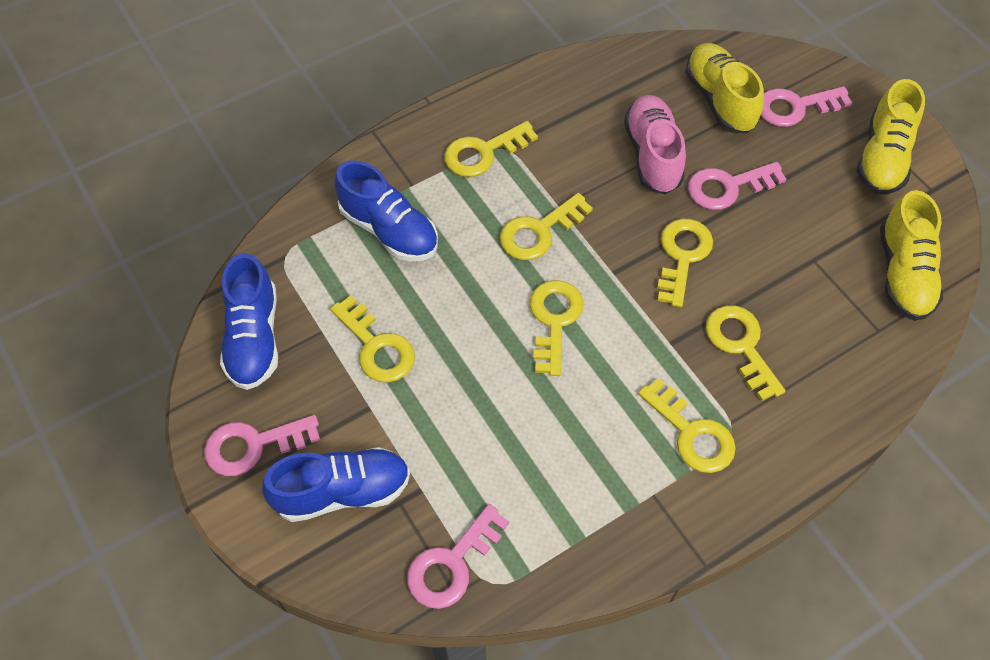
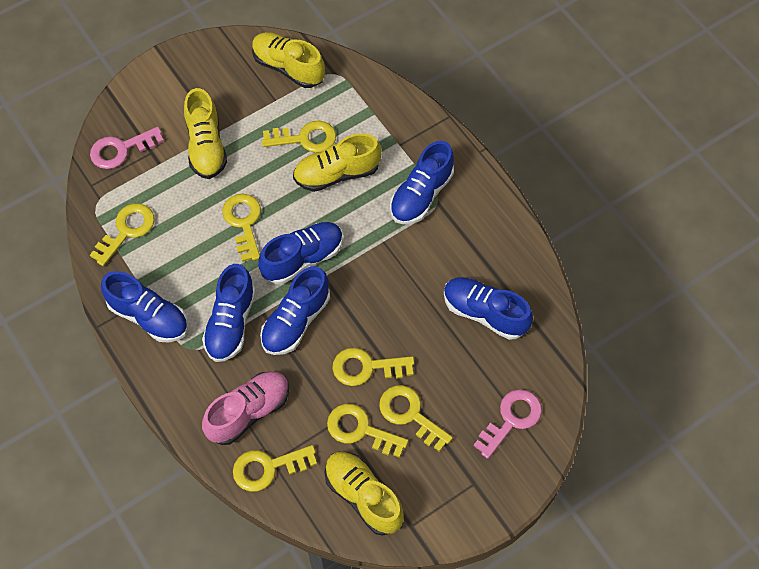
blue shoe: [220,253,278,390] [262,447,410,522] [334,161,438,261] = 3 -> [101,271,188,342] [202,264,256,362] [258,222,343,284] [260,266,330,355] [390,141,454,224] [444,277,533,340] = 6
pink key: [204,415,320,476] [407,504,509,609] [688,162,786,210] [761,86,852,127] = 4 -> [90,127,164,169] [473,389,542,459] = 2
yellow shoe: [685,43,764,133] [857,79,925,195] [880,190,943,321] = 3 -> [184,88,227,179] [252,32,325,88] [293,133,382,192] [325,452,404,536] = 4

